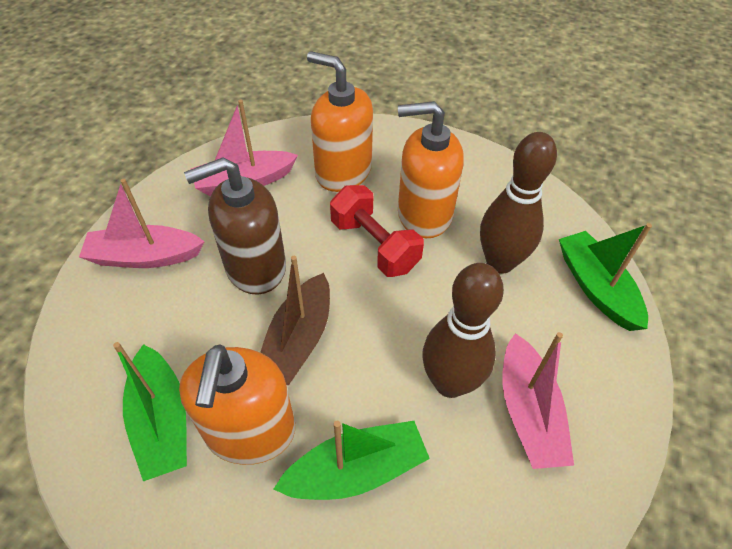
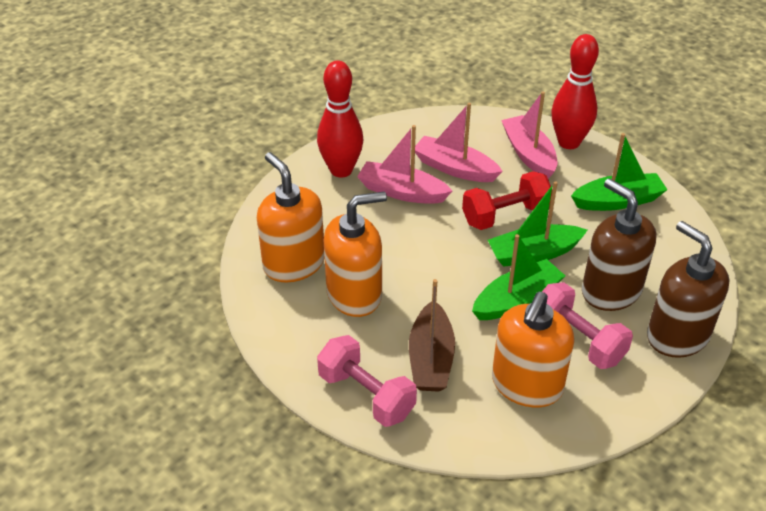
brown bowling pin: [422,263,504,398] [480,132,557,274] = 2 -> none = 0
brown soap dispenser: [184,157,286,294] = 1 -> [582,178,656,311] [647,221,730,358] = 2
pink dumbbell: none = 0 -> [317,335,417,427] [542,282,633,369] = 2
red bowling pin: none = 0 -> [317,60,363,178] [551,34,599,149] = 2

